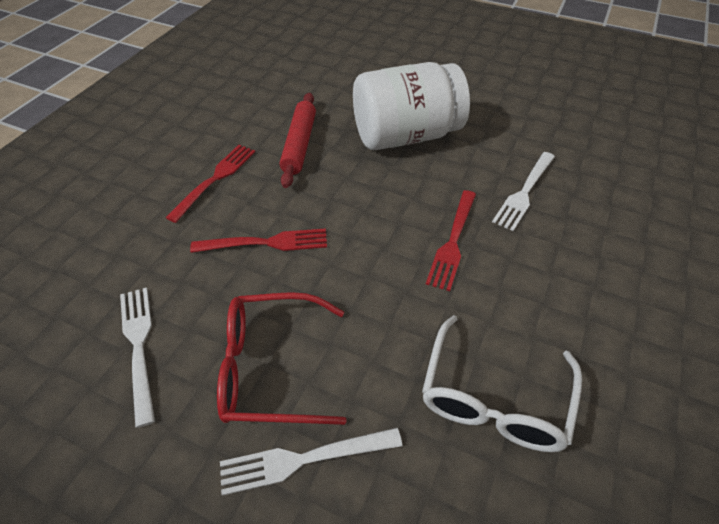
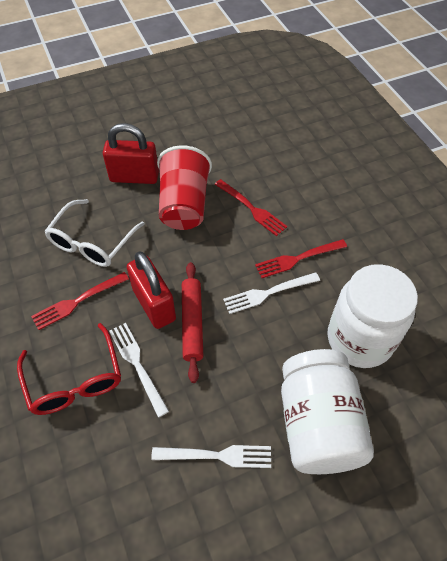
red cup: none = 0 -> [157,145,212,230] = 1
red padlock: none = 0 -> [103,123,159,184] [127,251,176,329] = 2
white jar: [353,62,470,150] = 1 -> [281,349,374,474] [327,264,418,368] = 2

